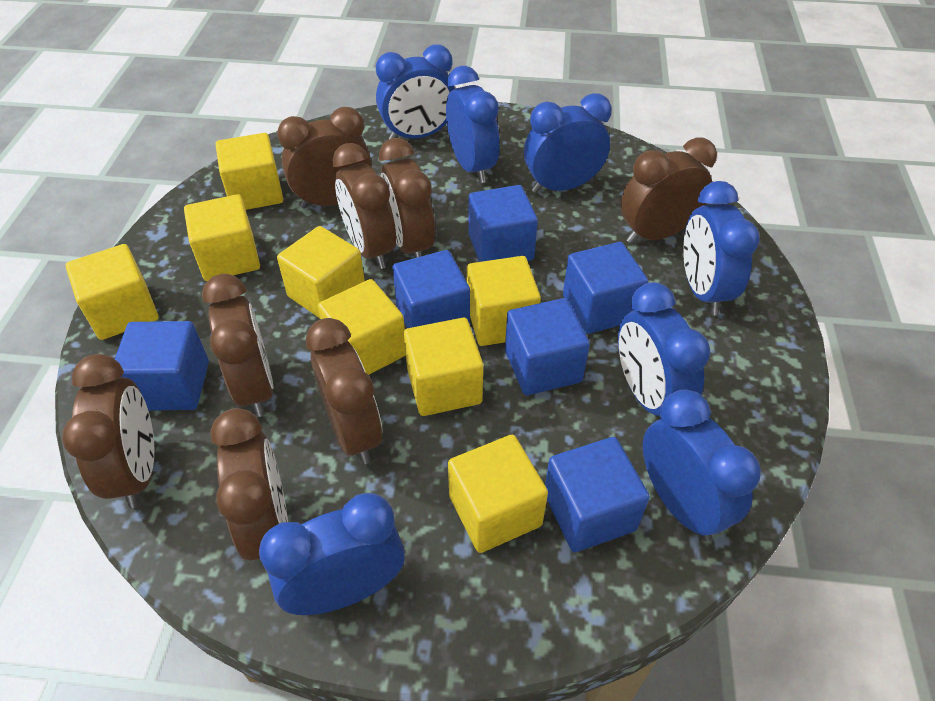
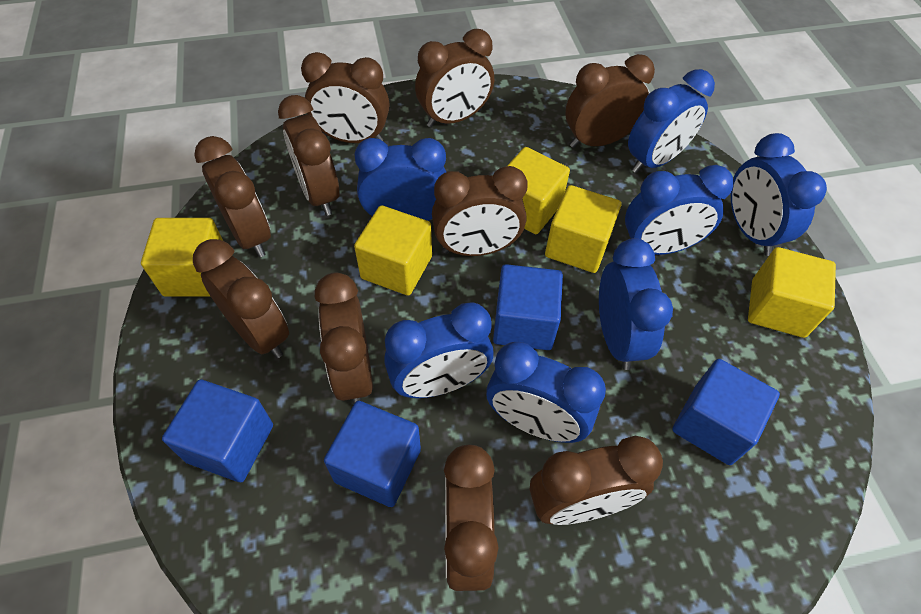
blue cube: [115,321,209,411] [393,250,470,328] [469,185,538,262] [505,298,590,395] [545,437,650,552] [563,242,648,334] = 6 -> [162,379,273,482] [324,401,421,507] [493,264,563,350] [672,359,780,465] = 4
brown clock: [62,354,154,508] [202,274,274,417] [210,408,288,561] [277,107,371,209] [306,318,383,464] [332,143,396,269] [379,138,435,258] [621,137,717,244] = 8 -> [193,239,289,358] [194,136,271,257] [278,95,340,216] [301,52,390,143] [315,272,373,404] [415,29,494,127] [432,166,528,256] [444,445,499,591] [530,436,663,525] [565,54,655,148] = 10
yellow cube: [65,244,158,340] [184,194,260,281] [216,133,283,210] [277,226,365,318] [318,279,406,375] [404,318,483,416] [448,435,548,553] [467,256,541,346] = 8 -> [141,218,223,297] [354,205,432,296] [507,147,570,234] [545,185,621,273] [748,247,836,338] = 5

